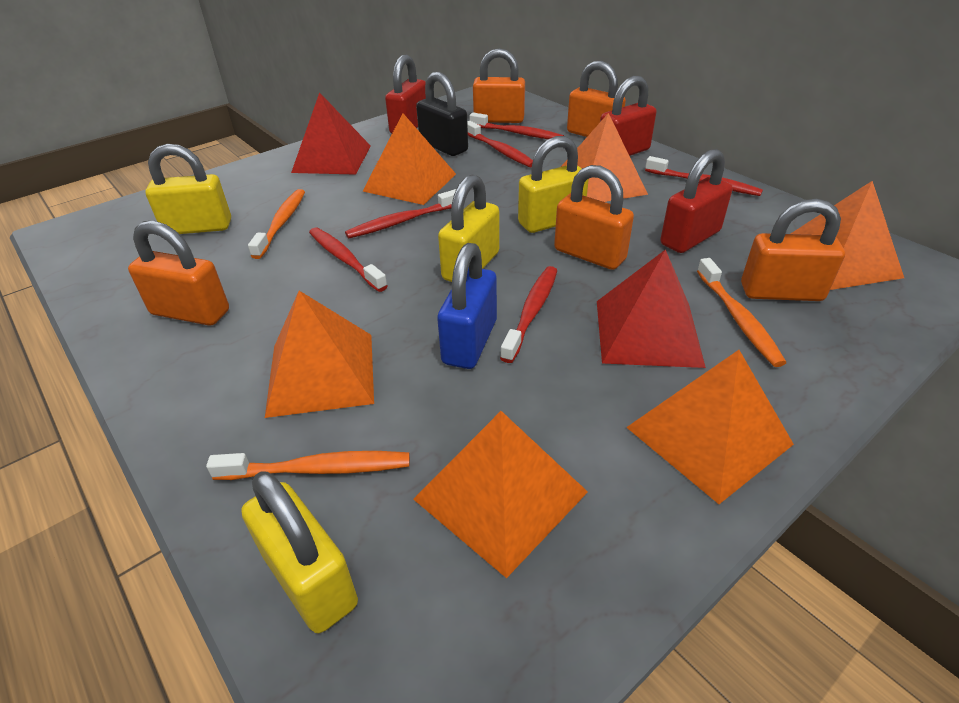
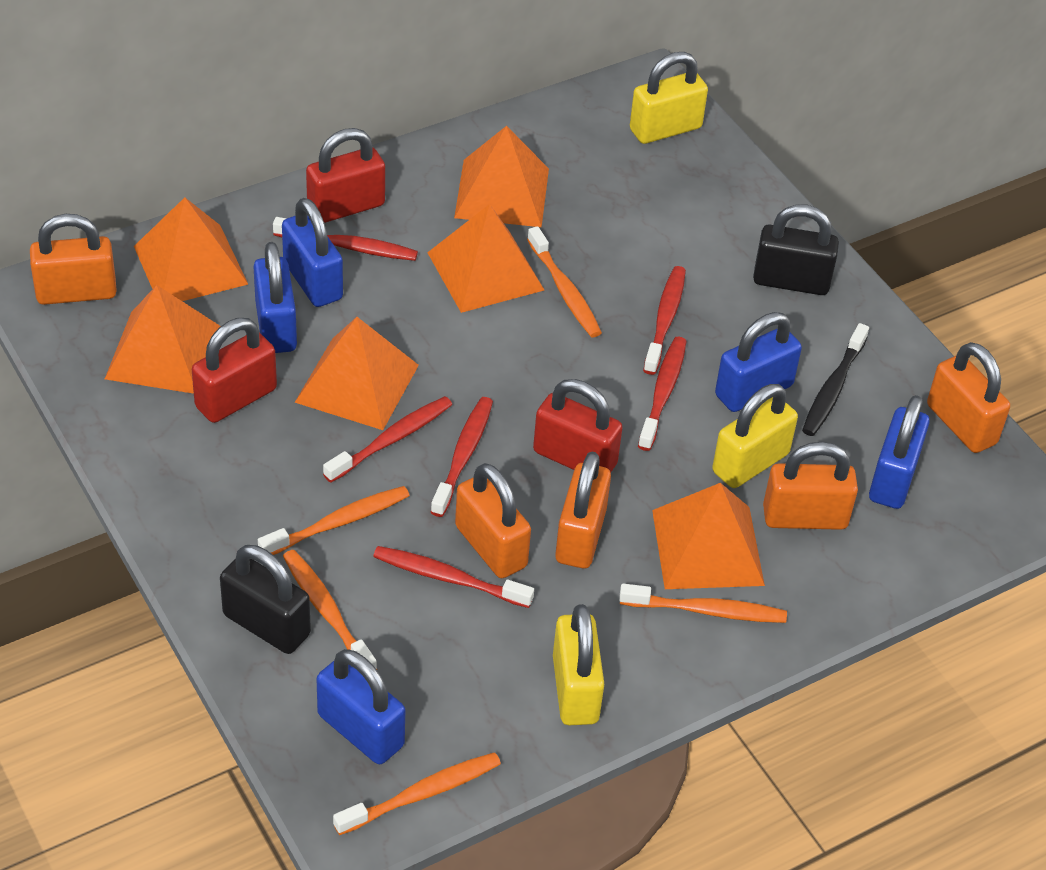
black padlock: [416,72,468,156] = 1 -> [220,545,311,654] [753,204,839,295] = 2
black toothbrush: none = 0 -> [802,323,869,436] = 1
blue padlock: [437,243,497,369] = 1 -> [253,242,297,353] [282,198,343,307] [317,649,405,764] [715,312,802,412] [869,395,930,509] = 5
orange toothbrush: [206,451,410,480] [248,189,305,259] [697,258,786,367] = 3 -> [258,486,410,555] [283,550,377,670] [333,752,501,835] [527,226,602,337] [619,584,787,623] = 5
red pyramid: [291,92,371,175] [597,249,706,368] = 2 -> none = 0
yellow padlock: [145,144,231,234] [241,471,358,633] [438,175,499,282] [518,136,589,233] = 4 -> [553,604,604,725] [630,52,708,144] [712,384,798,488] = 3

